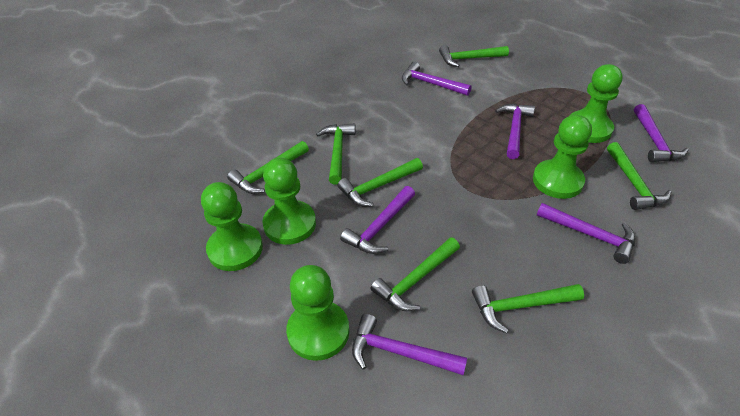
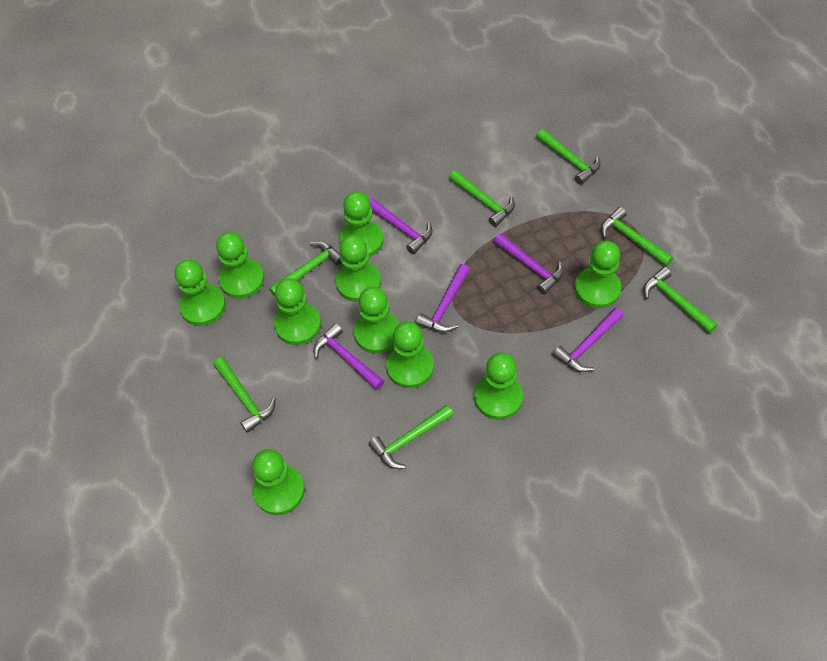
green pawn: [201,182,263,271] [262,158,316,245] [286,265,349,361] [533,115,592,199] [569,64,623,143] = 5 -> [175,260,226,326] [216,232,264,299] [252,449,305,515] [274,278,321,345] [336,235,381,302] [339,192,384,257] [354,287,399,354] [386,321,434,388] [474,353,523,420] [574,241,621,308] = 10
purple hammer: [340,186,415,254] [352,314,467,375] [402,61,472,96] [495,104,535,159] [537,203,635,264] [634,104,689,162] = 6 -> [313,323,384,390] [369,198,433,254] [416,264,470,332] [494,234,564,295] [553,308,623,372] = 5

